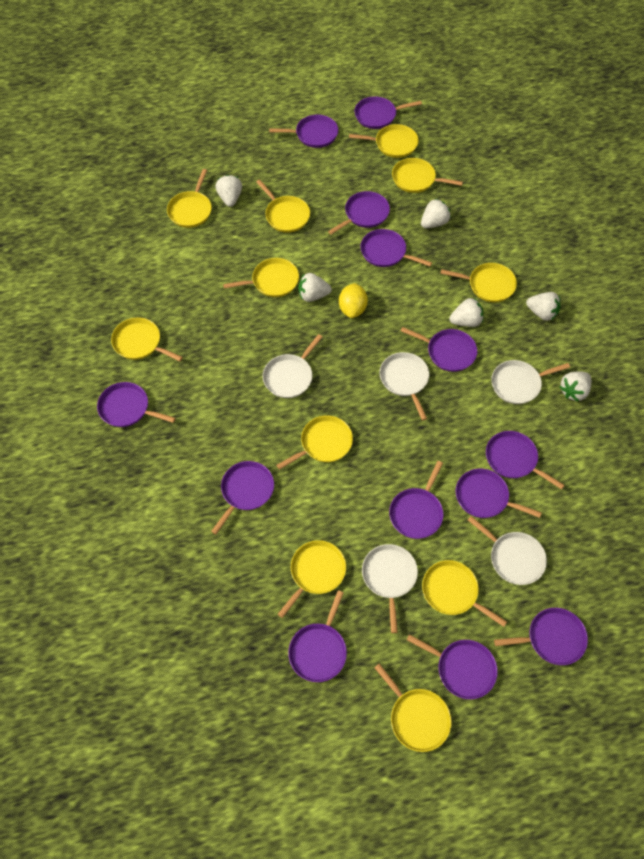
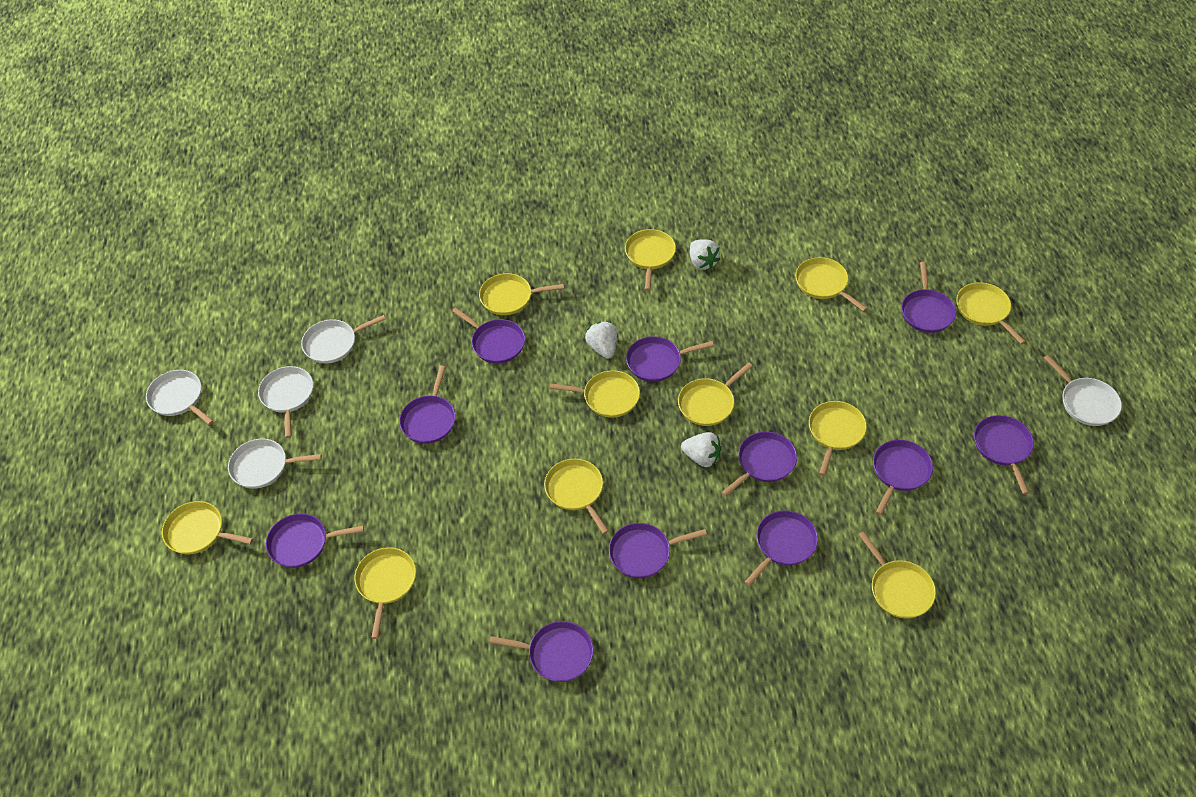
purple pan: [97,382,176,427] [211,461,274,534] [269,115,338,148] [288,590,347,682] [328,191,390,234] [354,96,422,129] [360,229,432,267] [389,461,443,539] [401,327,477,372] [407,634,498,699] [456,469,542,518] [486,431,565,489] [494,608,588,665] = 13 -> [266,514,364,568] [399,365,455,444] [452,307,525,364] [489,621,594,682] [609,523,707,578] [626,336,714,382] [721,432,797,497] [745,510,818,586] [873,440,933,515] [902,262,956,333] [974,415,1034,495] = 11
white strawberry: [215,175,242,207] [299,273,332,302] [421,199,451,228] [449,298,483,327] [526,292,560,321] [559,371,591,402] = 6 -> [585,321,617,359] [681,432,721,467] [690,239,720,270] = 3
yellow lemon: [339,283,368,318] = 1 -> none = 0

